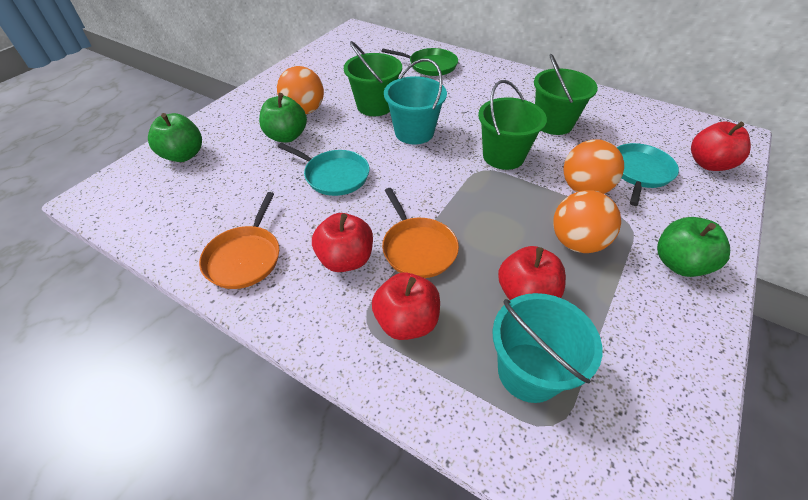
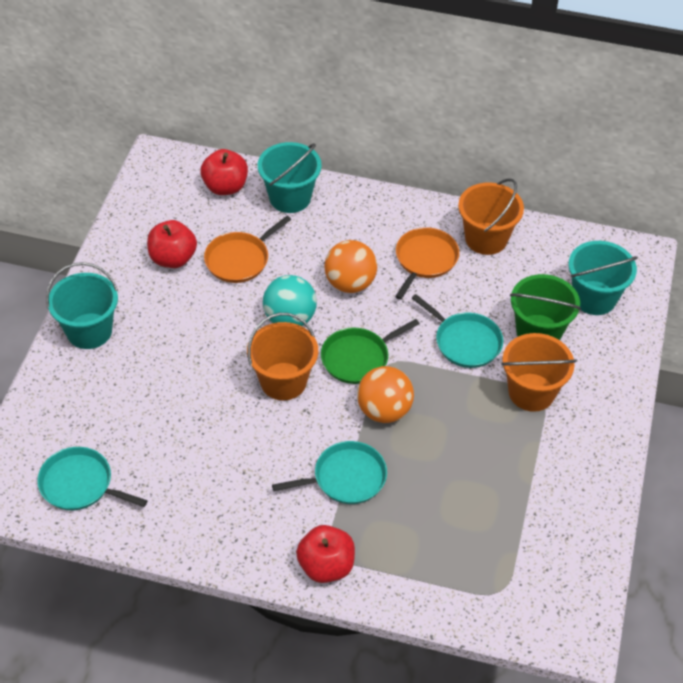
green apple: [148,113,202,162] [259,93,307,143] [657,217,730,277] = 3 -> none = 0
green bucket: [344,41,402,116] [478,80,547,170] [534,54,598,135] = 3 -> [510,274,581,340] = 1
orange ball: [277,66,324,114] [553,190,621,253] [564,139,624,194] = 3 -> [324,240,377,293] [357,366,414,423] = 2
orange bucket: none = 0 -> [247,313,318,400] [458,178,524,255] [501,333,576,412] = 3
red apple: [312,213,373,272] [372,273,440,340] [498,246,566,300] [691,121,751,171] = 4 -> [147,220,197,268] [200,149,248,195] [296,525,355,583] = 3
turquoise ball: none = 0 -> [263,275,317,326] = 1
turquoise bucket: [384,59,447,144] [492,293,602,403] = 2 -> [46,262,118,349] [258,142,322,213] [569,241,638,315] = 3
turquoise pan: [278,143,370,196] [616,143,679,206] = 2 -> [37,447,148,511] [272,441,387,504] [412,294,503,368] = 3

